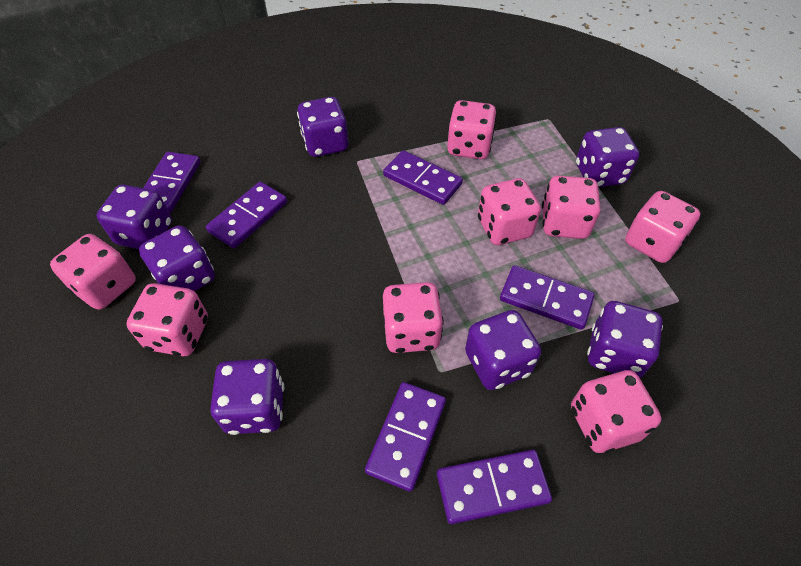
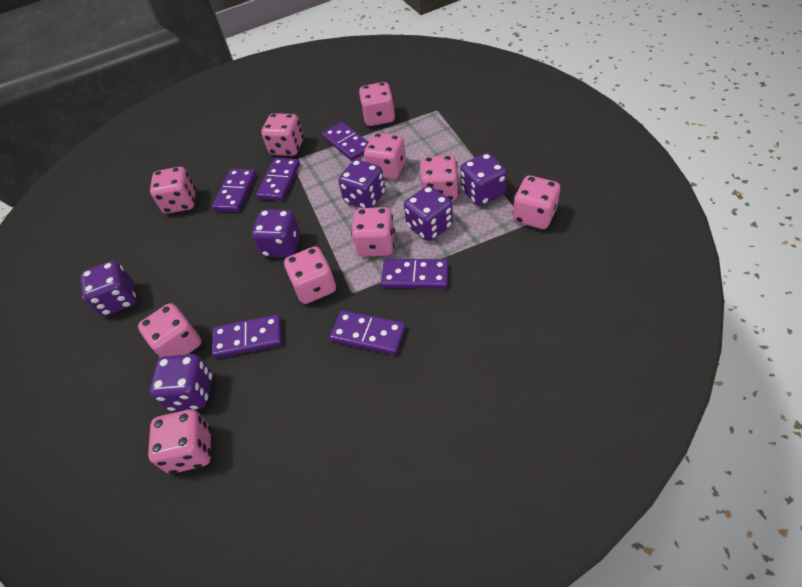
pink dice: [50,234,136,310] [126,283,208,356] [383,282,444,353] [447,100,497,159] [478,178,541,245] [542,176,600,239] [571,370,661,453] [625,191,700,263] = 8 -> [138,303,202,358] [148,409,211,474] [150,167,196,214] [261,113,304,156] [284,246,336,304] [351,207,395,257] [359,82,395,126] [364,133,406,179] [420,155,459,201] [512,176,560,229] = 10
purple dice: [97,185,172,249] [139,225,215,292] [210,359,284,435] [297,97,348,157] [465,310,541,390] [576,127,639,187] [587,301,663,378] = 7 -> [80,261,136,316] [150,354,212,411] [252,209,300,257] [338,160,385,208] [404,186,453,241] [461,153,507,206] = 6

